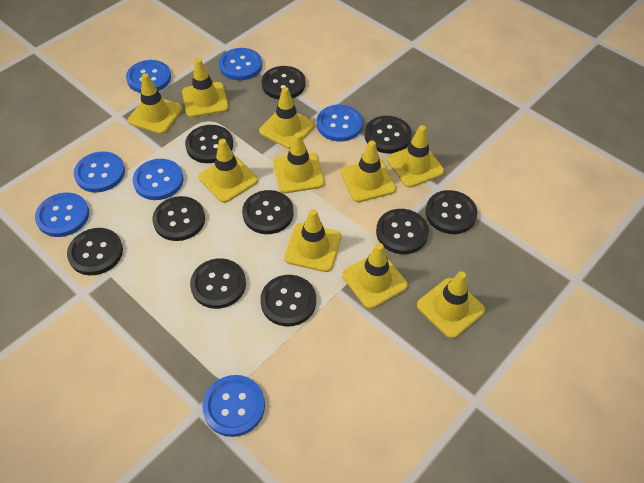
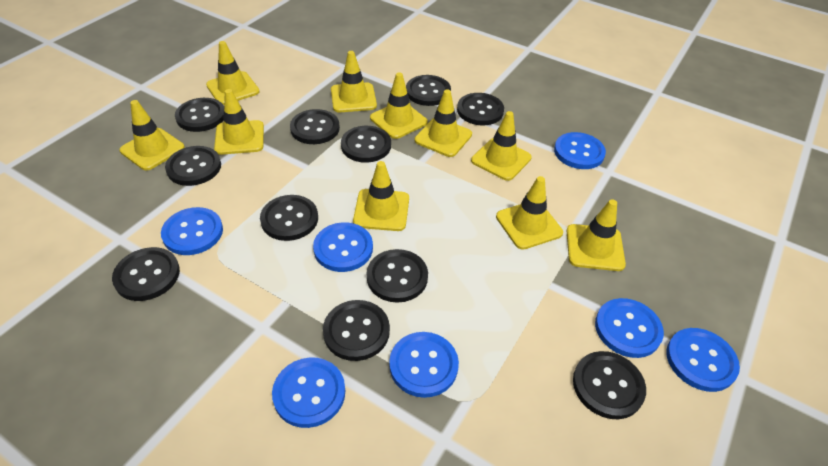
black button: [67,228,123,275] [152,196,205,241] [185,125,233,163] [190,258,246,309] [242,190,294,234] [260,275,316,326] [262,66,306,99] [365,116,412,153] [376,209,429,254] [425,190,477,234] = 10 -> [112,247,180,301] [165,146,221,186] [175,98,224,132] [260,195,318,241] [290,109,340,144] [323,300,390,361] [341,126,391,163] [367,249,428,303] [406,75,451,106] [457,93,504,125] [573,351,646,419] = 11

